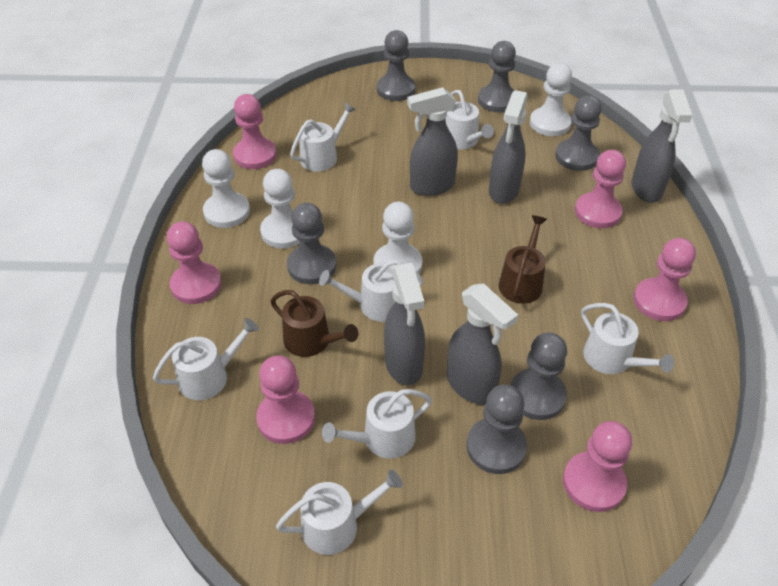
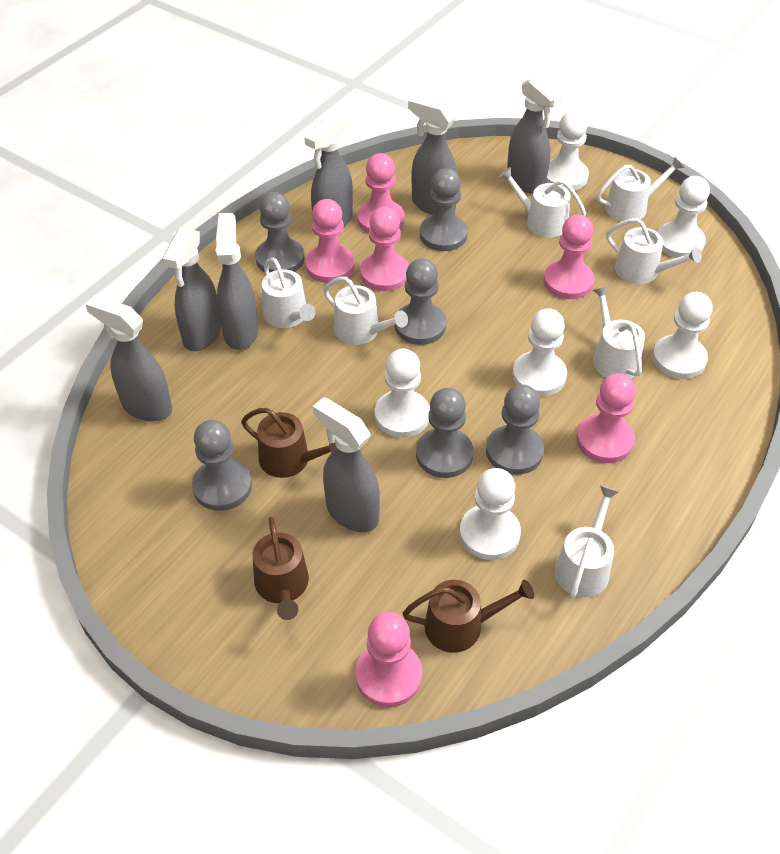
brown watering can: [270,290,358,357] [499,215,547,304] = 2 -> [241,408,337,478] [252,517,309,620] [403,580,534,653] = 3
grey spray bottle: [384,263,425,386] [407,87,458,196] [447,283,518,405] [489,90,528,204] [631,89,692,203] = 5 -> [85,295,172,421] [162,227,221,351] [216,213,258,350] [304,115,353,227] [312,397,380,532] [408,95,458,215] [507,75,563,193] = 7
white pawn: [202,149,250,228] [260,169,300,249] [373,202,422,274] [530,63,572,136] = 4 -> [375,348,430,438] [460,468,521,560] [512,308,567,396] [546,111,589,191] [652,292,713,379] [658,176,710,258] = 6

